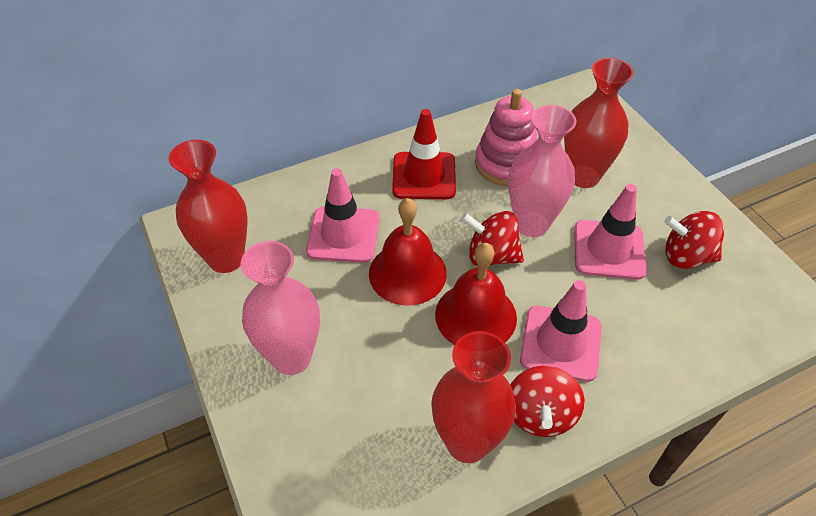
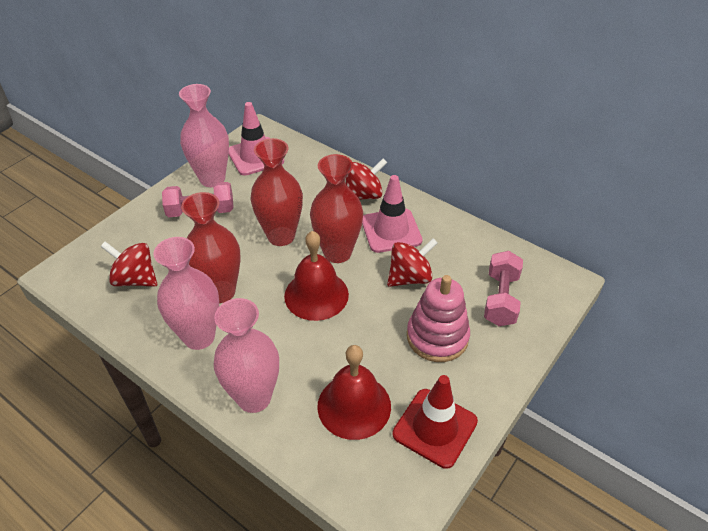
pink dumbbell: none = 0 -> [162,182,233,217] [484,251,523,326] = 2
pink traffic cone: [306,168,379,263] [520,280,602,382] [574,184,647,280] = 3 -> [228,102,284,176] [362,175,422,253] = 2
pink vase: [240,241,320,375] [508,105,576,237] = 2 -> [153,237,219,350] [179,84,229,187] [214,298,279,413] = 3

